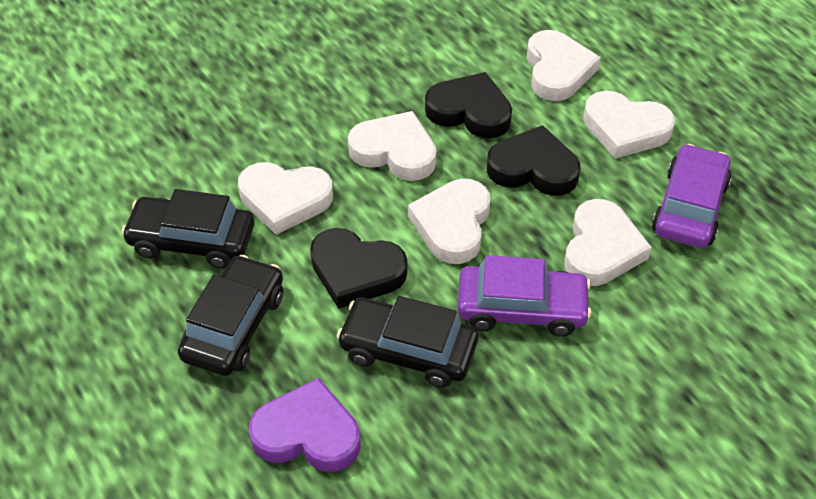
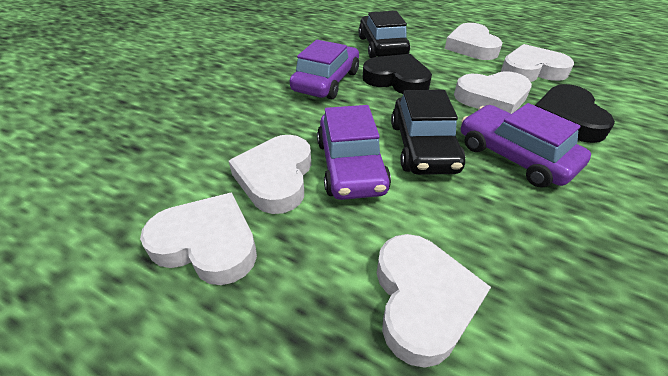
black car: [121,189,255,269] [178,255,283,376] [336,296,478,388] = 3 -> [359,11,410,58] [391,90,465,175] = 2
black heart: [310,228,407,309] [425,72,512,138] [487,125,581,196] = 3 -> [363,54,432,94] [535,84,615,143] = 2
purple car: [457,255,592,337] [652,144,732,248] = 2 -> [290,40,359,99] [317,105,391,200] [461,103,591,187] = 3
purple heart: [249,378,360,472] = 1 -> none = 0

